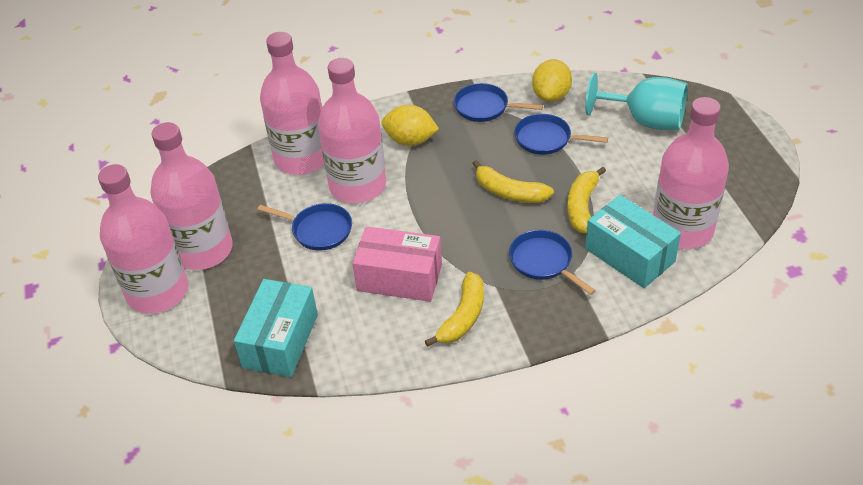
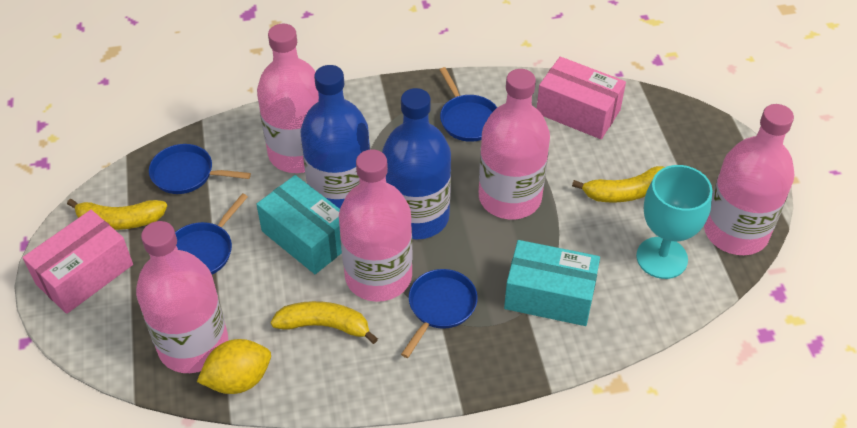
blue bottle: none = 0 -> [301,65,370,209] [382,88,451,240] = 2
pink box: [352,226,442,302] = 1 -> [22,210,133,314] [537,57,626,139] = 2
yellow lemon: [382,105,439,146] [532,59,572,102] = 2 -> [197,339,271,394] = 1

